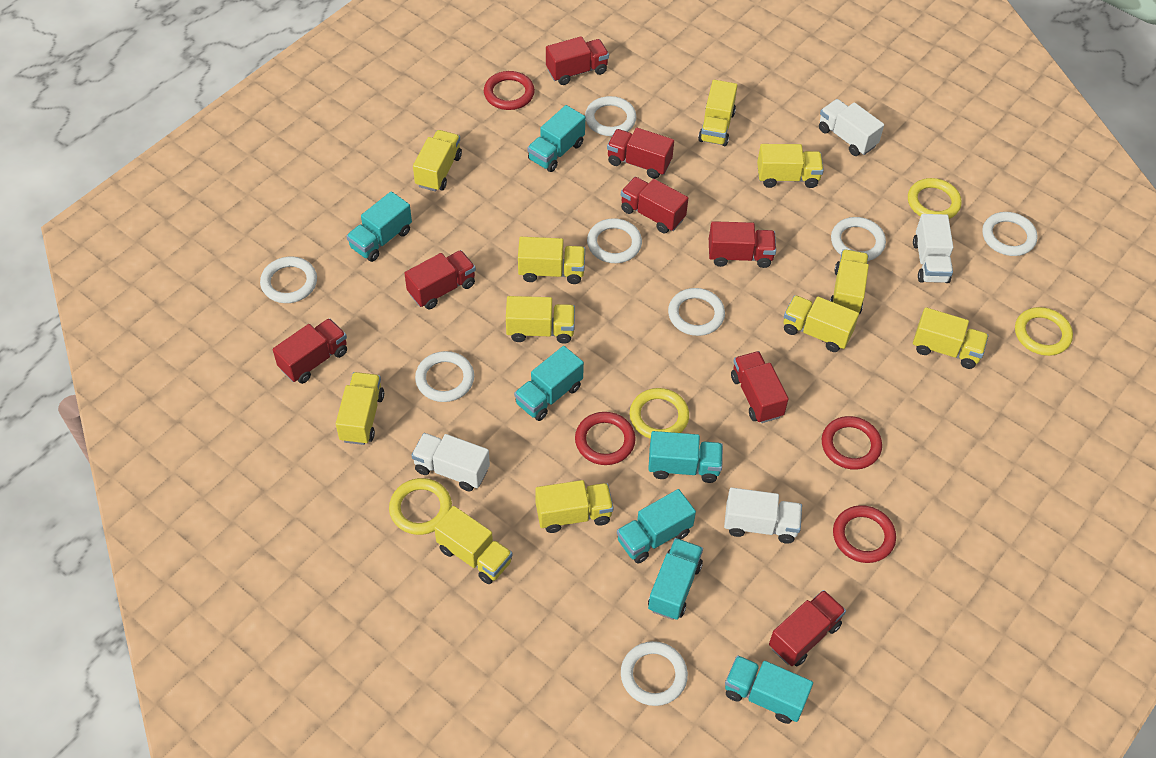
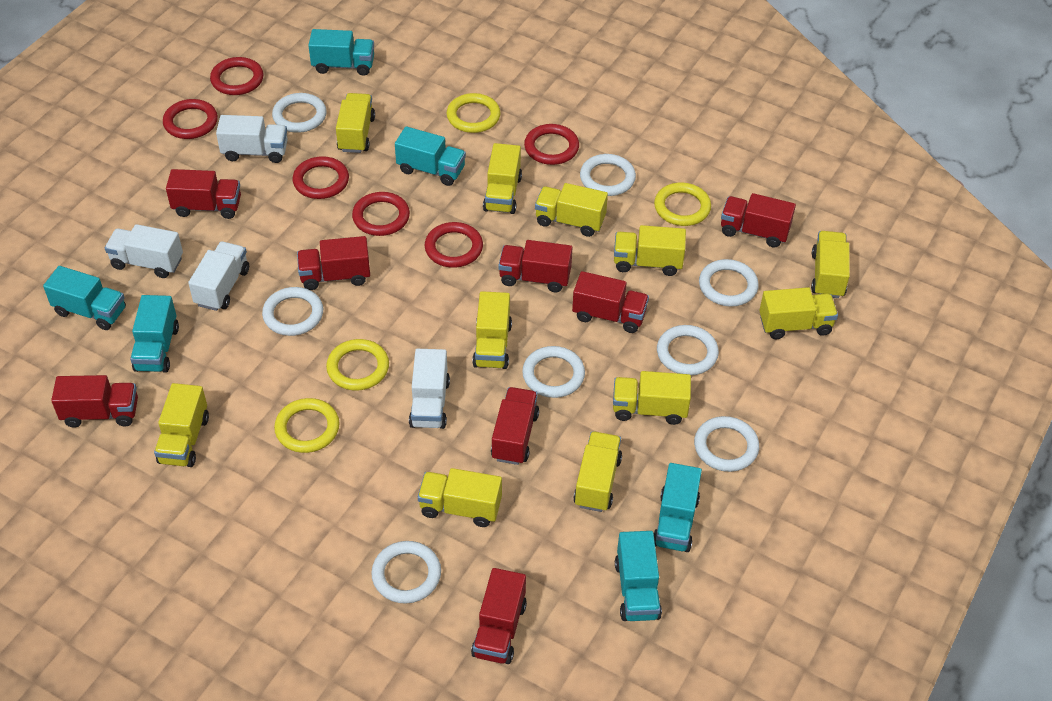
red ring: [484,71,535,110] [575,412,636,465] [822,416,882,470] [833,505,896,563] = 4 -> [163,99,218,139] [210,57,263,95] [293,156,349,199] [352,192,410,236] [425,222,483,268] [524,124,579,165] = 6
turquoise truck: [346,191,412,262] [514,346,584,421] [527,105,586,172] [617,489,696,564] [648,431,723,483] [648,538,703,620] [725,655,813,724] = 7 -> [43,266,126,330] [130,295,179,373] [308,29,374,76] [395,126,466,186] [615,531,662,621] [654,463,702,552] = 6

